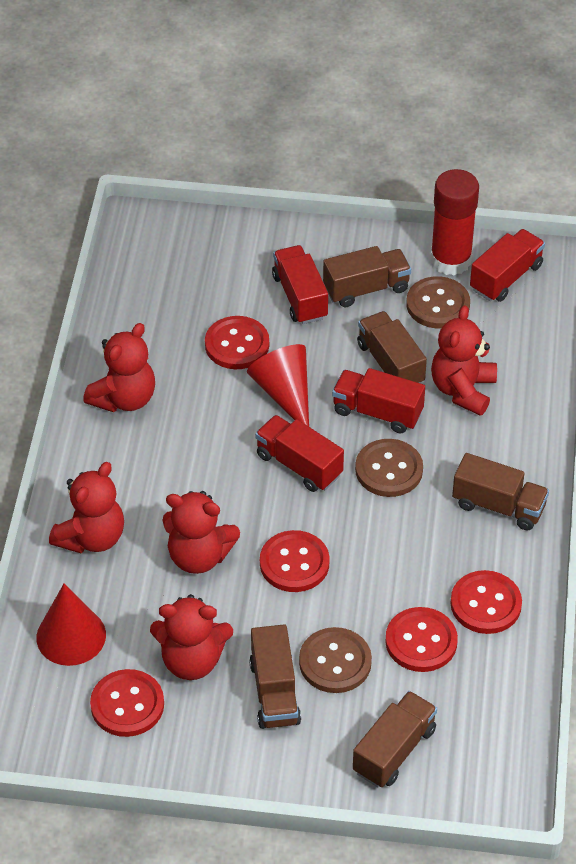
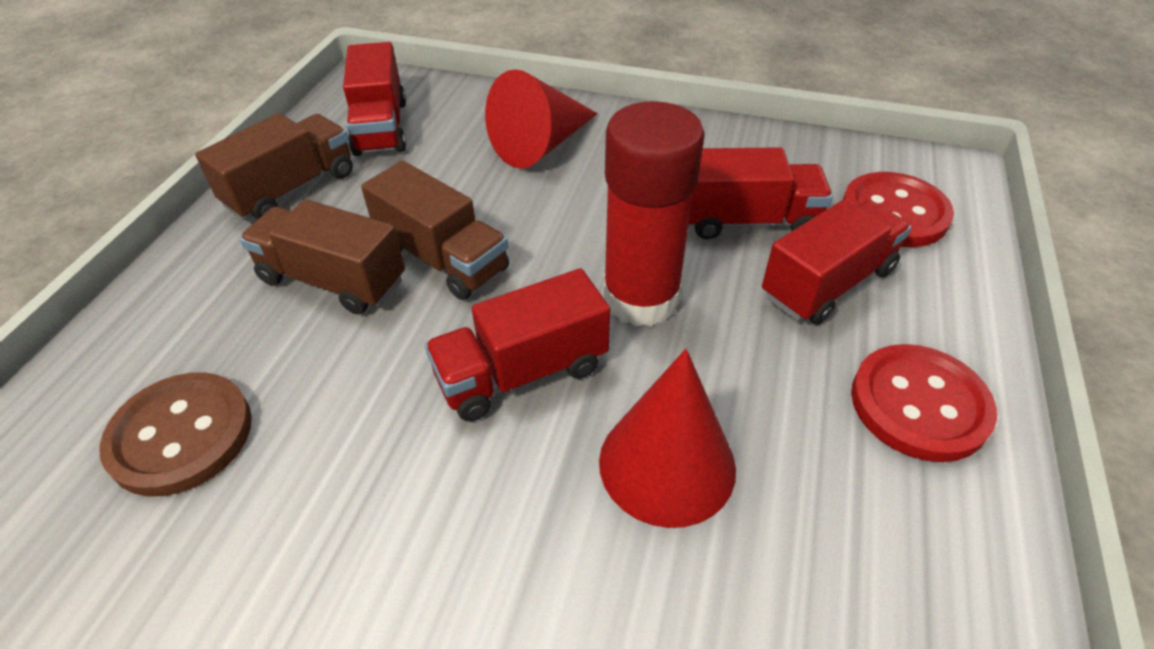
brown button: [299,627,372,693] [355,439,423,497] [406,276,470,329] = 3 -> [99,372,252,496] = 1
brown truck: [249,624,301,729] [323,246,411,307] [353,691,437,787] [357,311,427,383] [452,453,549,530] = 5 -> [195,113,353,220] [240,199,405,315] [361,161,509,300] = 3
red button: [90,669,164,737] [205,316,269,369] [260,530,330,592] [385,607,458,672] [450,570,522,634] = 5 -> [843,172,954,247] [851,344,997,462] = 2
red teddy bear: [49,462,124,553] [83,323,155,412] [150,594,233,680] [162,491,240,574] [431,305,497,416] = 5 -> none = 0

